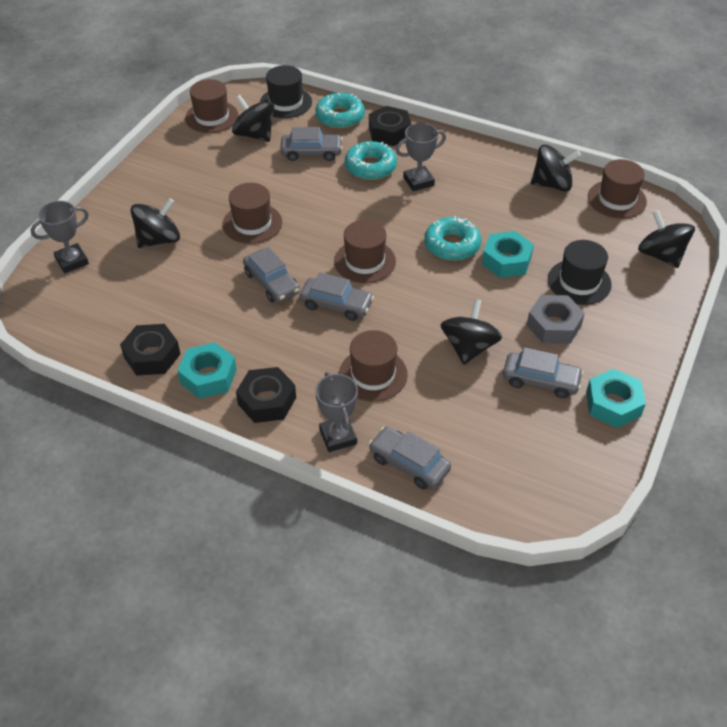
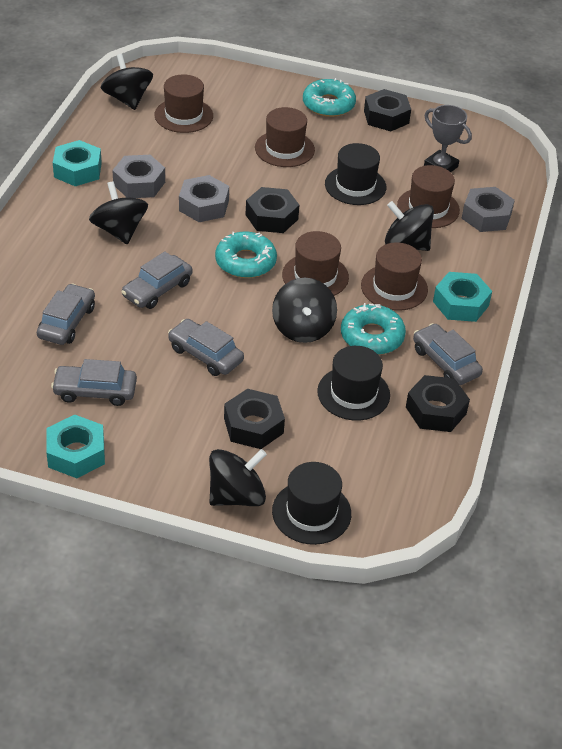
black hat: [260,65,312,118] [548,240,612,305] = 2 -> [272,462,351,545] [317,346,390,421] [325,143,386,205] = 3
black nut: [120,324,180,376] [236,367,296,423] [369,106,411,146] = 3 -> [224,389,285,449] [246,187,299,233] [364,89,411,131] [406,375,470,432] = 4
grey nut: [527,295,585,344] = 1 -> [112,155,165,198] [179,175,229,222] [461,187,515,232] = 3
grey trophy: [31,201,89,273] [315,372,358,452] [395,123,446,191] = 3 -> [424,105,472,172] = 1

